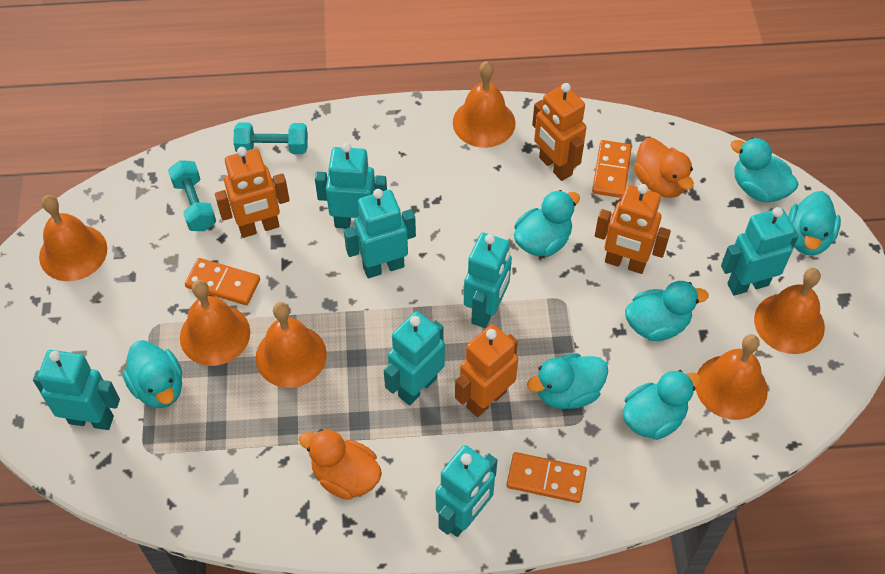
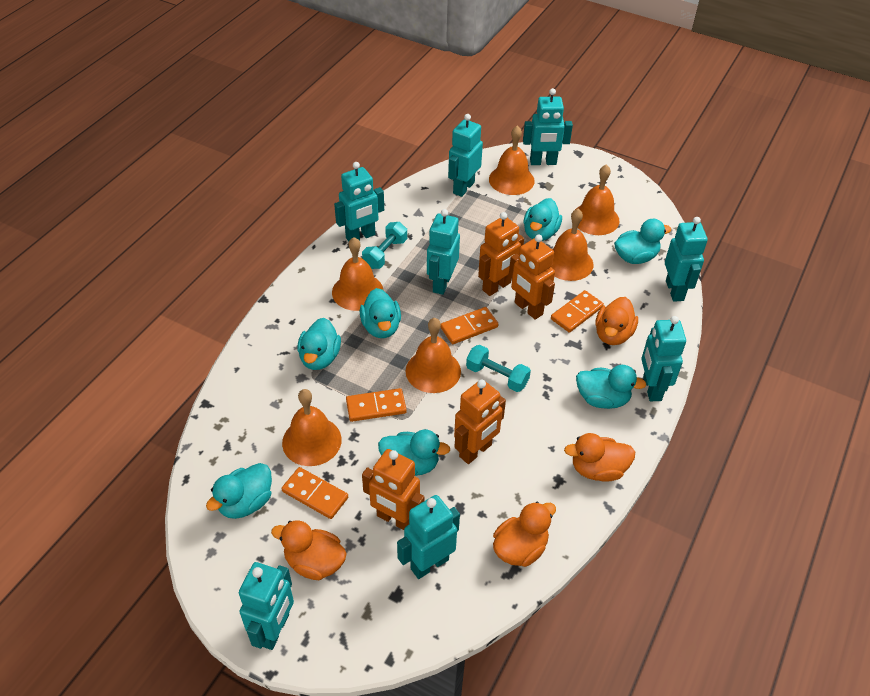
orange domino: [185,258,260,305] [506,452,587,503] [592,140,632,198] = 3 -> [282,467,348,519] [346,388,407,422] [441,307,498,344] [551,290,604,333] = 4
orange duck: [299,429,382,500] [634,138,694,198] = 2 -> [271,520,347,580] [493,502,556,567] [564,433,635,482] [595,297,638,345] = 4
turquoise robot: [33,350,120,430] [315,143,387,229] [344,189,416,278] [384,311,445,405] [436,445,497,537] [464,233,512,328] [721,207,799,296] = 7 -> [239,562,294,650] [334,162,384,242] [397,495,460,579] [427,209,460,295] [448,114,483,197] [523,88,573,165] [641,316,686,401] [665,217,708,302] = 8

